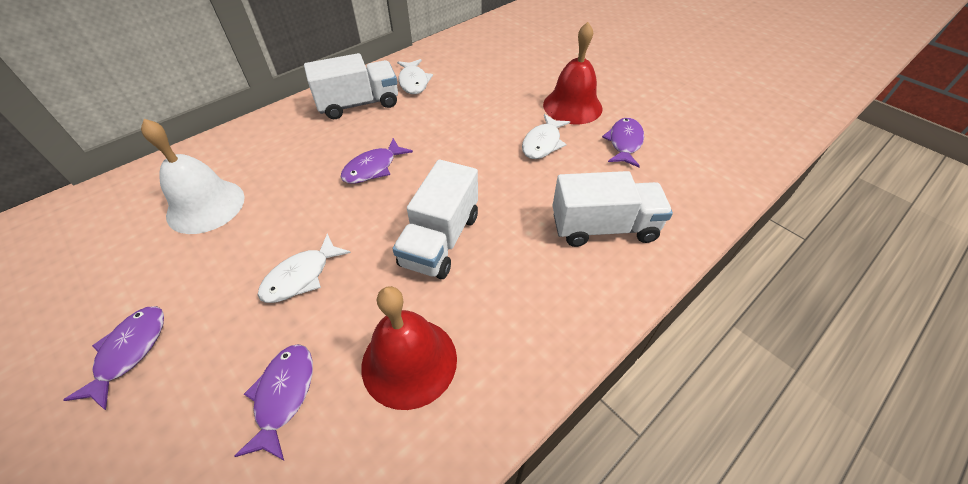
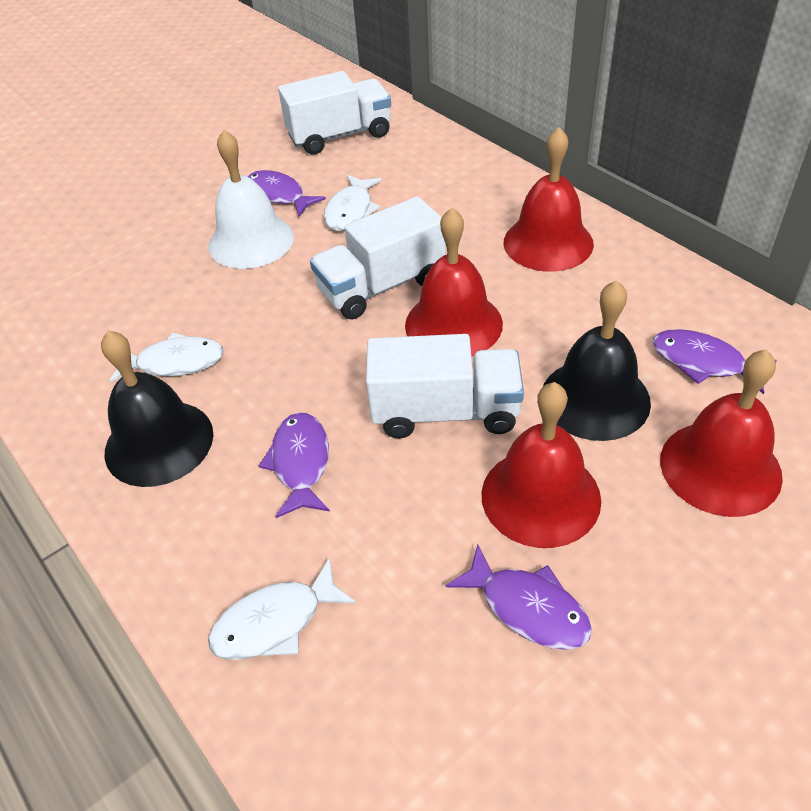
black bell: none = 0 -> [101,331,213,487] [543,280,651,441] = 2
red bell: [361,286,457,410] [543,22,603,125] = 2 -> [405,208,503,357] [482,382,601,548] [504,127,594,272] [660,350,783,517] = 4

